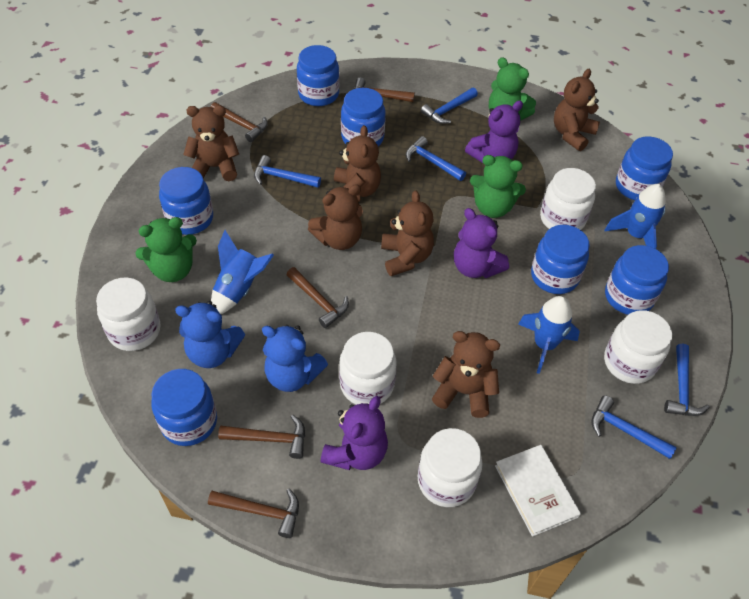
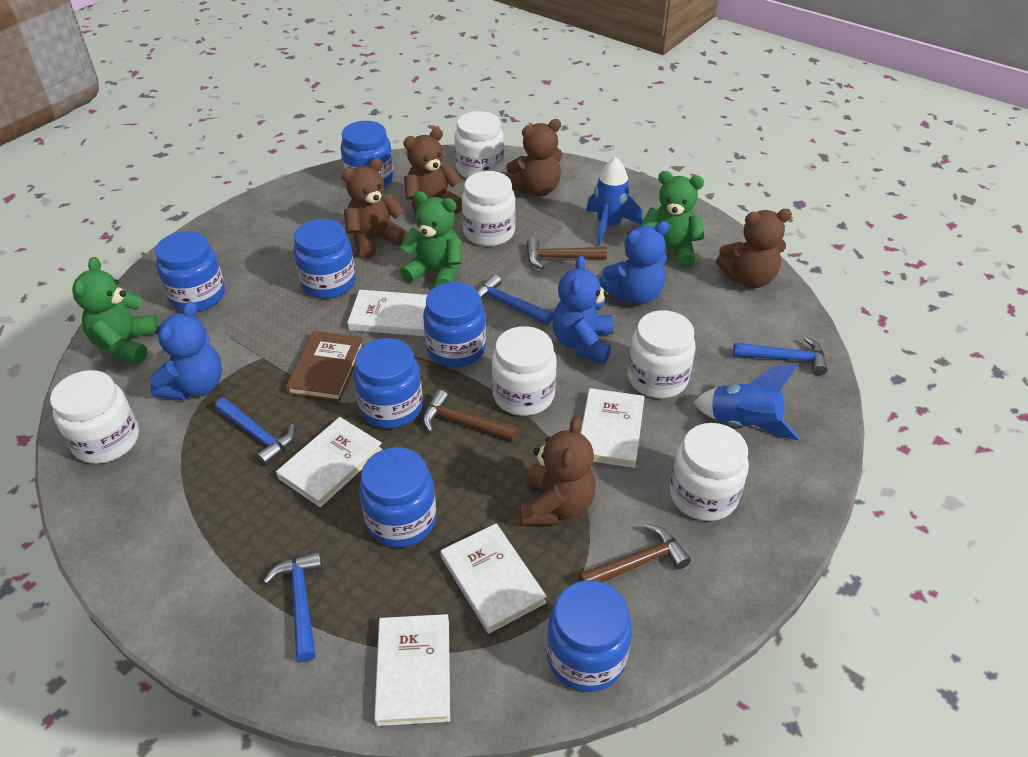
blue hammer: [254,155,321,188] [406,136,466,181] [421,88,478,124] [592,396,677,459] [664,344,710,416] = 5 -> [215,398,295,466] [263,551,322,662] [477,274,553,325] [733,337,828,375] = 4
blue rocket: [211,230,274,314] [518,296,580,374] [604,184,666,249] = 3 -> [586,157,642,246] [693,364,800,440] = 2
blue teddy bear: [175,301,245,368] [262,325,328,392] = 2 -> [150,301,222,400] [552,255,614,363] [600,221,670,305] = 3
brown book: none = 0 -> [285,331,364,402] = 1
brown hammer: [208,489,299,538] [210,102,268,142] [218,415,305,459] [287,267,349,328] [355,78,415,102] = 5 -> [423,390,518,441] [526,238,607,269] [578,524,691,582] = 3
brown teddy bear: [183,106,239,181] [308,184,363,250] [334,125,381,202] [381,191,434,276] [432,331,500,418] [554,69,600,151] = 6 -> [341,158,408,259] [403,128,462,215] [506,119,562,196] [520,417,596,526] [716,209,792,288] = 5
purple teddy bear: [320,396,388,470] [454,208,509,278] [465,100,523,163] = 3 -> none = 0
white book: [495,445,581,537] = 1 -> [276,417,383,507] [347,290,427,336] [374,614,450,726] [440,523,547,634] [581,388,645,468] = 5
white jar: [96,278,161,351] [339,332,397,405] [418,428,483,507] [540,168,596,230] [604,310,672,384] = 5 -> [50,370,139,464] [455,111,504,178] [462,171,516,246] [492,326,557,416] [628,310,696,398] [670,423,749,521] = 6

